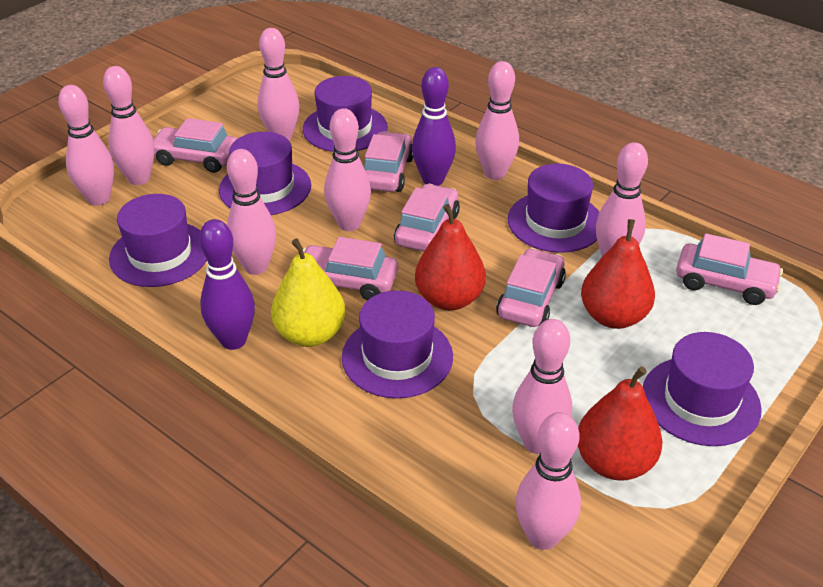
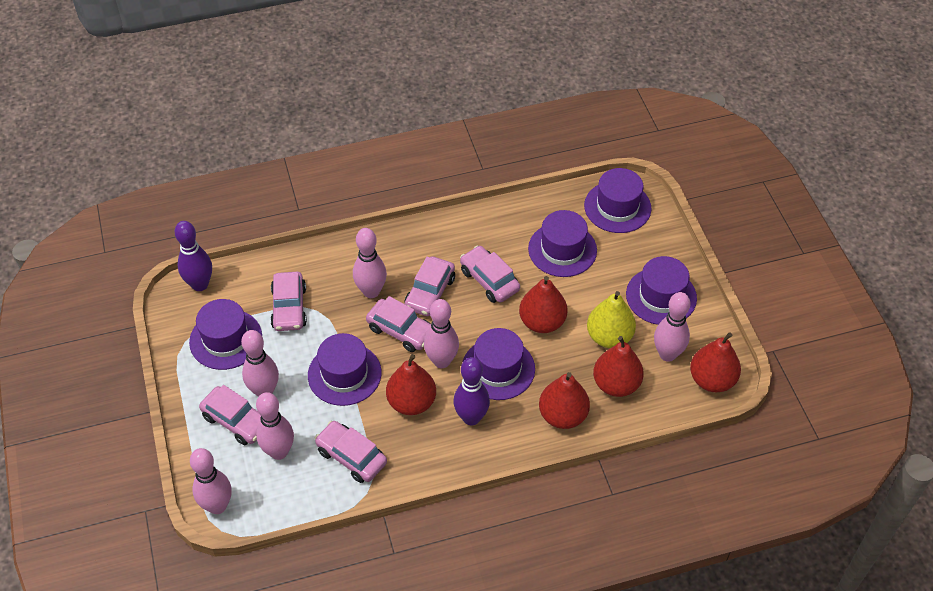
pink bowling pin: [58,85,114,206] [103,66,155,185] [227,149,276,275] [258,28,300,141] [324,108,371,231] [475,61,519,180] [512,319,572,454] [515,412,581,550] [596,142,648,257] = 9 -> [190,448,232,514] [241,330,279,397] [256,392,294,460] [353,228,387,298] [424,299,459,368] [654,292,691,362] = 6
red pear: [415,204,486,310] [578,366,663,481] [581,219,655,329] = 3 -> [386,354,436,415] [519,276,567,333] [539,372,590,429] [593,336,644,397] [690,332,741,392] = 5

